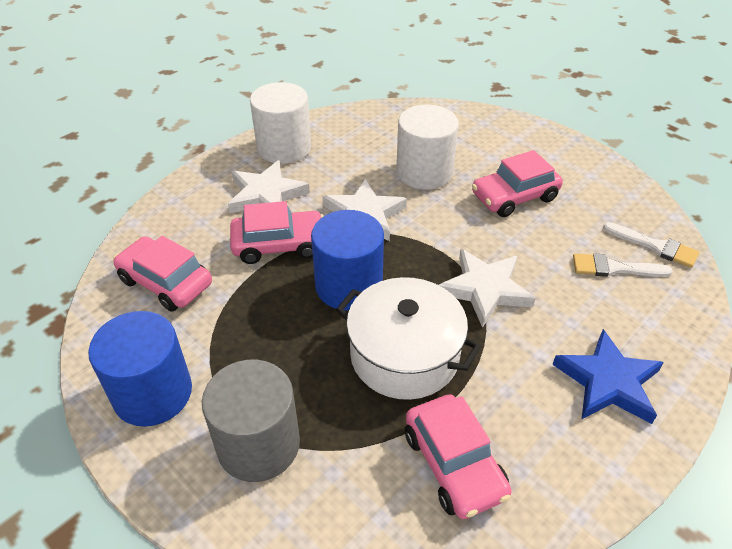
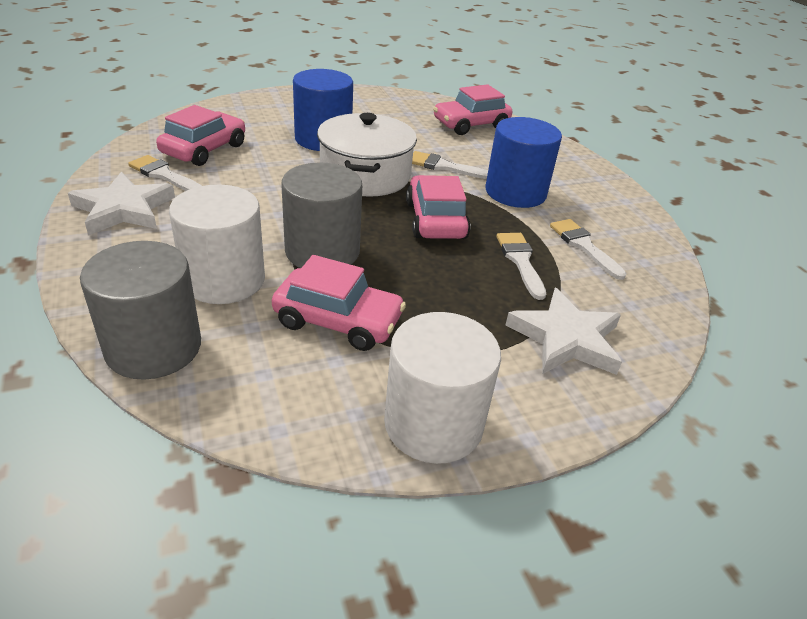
blue star: [552,329,664,424] = 1 -> none = 0
grey cylinder: [202,360,300,482] = 1 -> [80,241,201,380] [281,163,362,268] = 2
white brush: [573,253,673,277] [603,222,699,268] = 2 -> [128,155,202,191] [412,151,488,179] [496,233,546,300] [550,219,627,280] = 4
white star: [228,160,310,213] [322,179,407,241] [439,249,535,328] = 3 -> [68,172,175,235] [506,288,622,375] = 2

